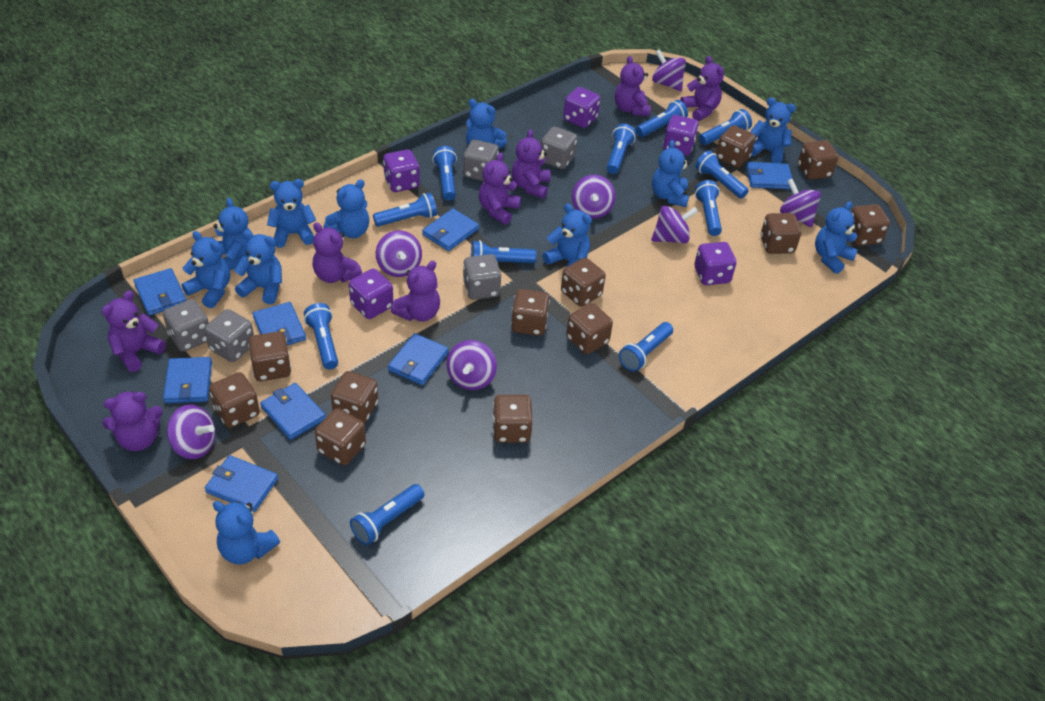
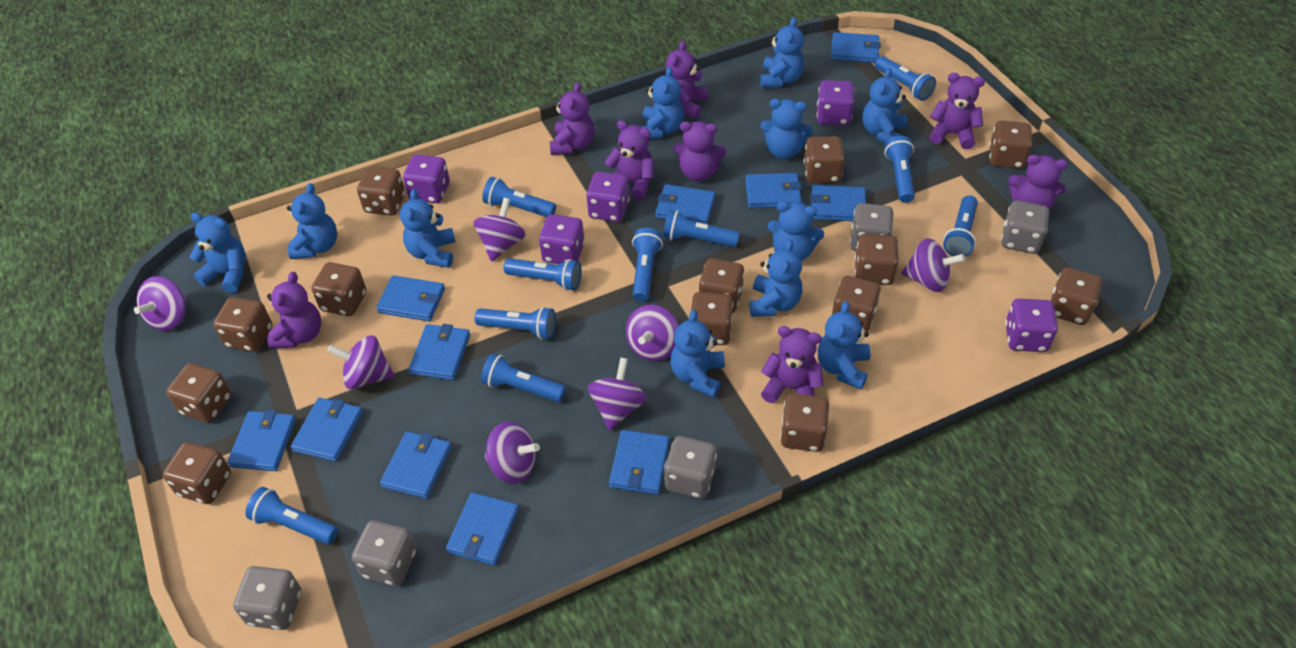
blue flashlight: [304,303,338,369] [350,484,424,545] [373,192,437,227] [432,146,457,200] [471,240,536,263] [607,124,636,174] [619,322,673,372] [636,100,688,137] [695,150,749,199] [695,180,722,236] [699,109,752,145] = 11 -> [245,487,338,545] [475,307,556,340] [481,353,566,402] [482,177,556,217] [504,258,582,291] [632,228,663,301] [663,210,740,247] [875,56,936,101] [884,136,915,203] [943,195,978,256] = 10
blue wallet: [134,268,186,316] [163,357,212,403] [205,455,278,512] [253,302,306,345] [260,383,326,440] [388,333,448,385] [422,208,479,251] [746,162,792,189] = 8 -> [227,410,296,471] [291,398,363,462] [376,275,445,321] [380,431,452,499] [408,324,470,380] [446,492,519,565] [609,430,670,494] [655,184,715,224] [745,173,802,208] [811,185,866,221] [831,32,881,63] = 11
brown dice: [209,372,260,428] [248,331,291,381] [315,408,366,465] [331,371,378,424] [492,395,533,443] [511,289,550,336] [561,257,606,307] [566,303,613,354] [716,125,756,168] [761,213,801,254] [798,140,839,180] [851,204,890,246] = 12 -> [163,442,231,504] [166,363,231,423] [213,297,272,352] [312,262,366,316] [357,166,405,216] [691,292,733,345] [699,258,744,313] [780,393,830,452] [804,136,845,183] [831,276,881,332] [855,234,899,285] [989,120,1032,169] [1050,267,1102,325] = 13

